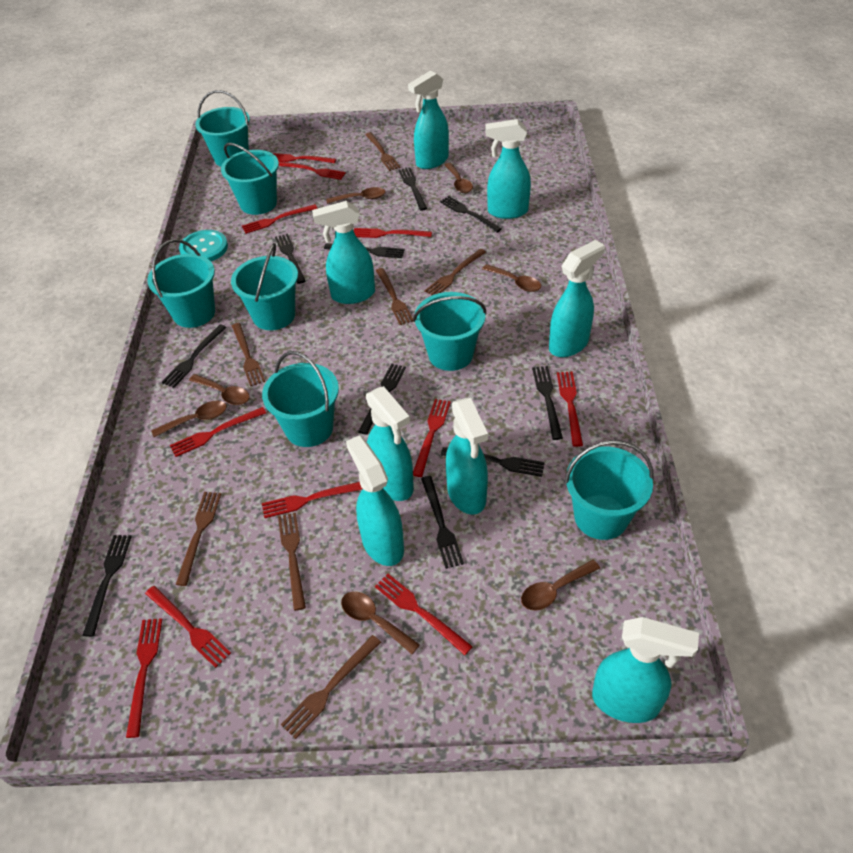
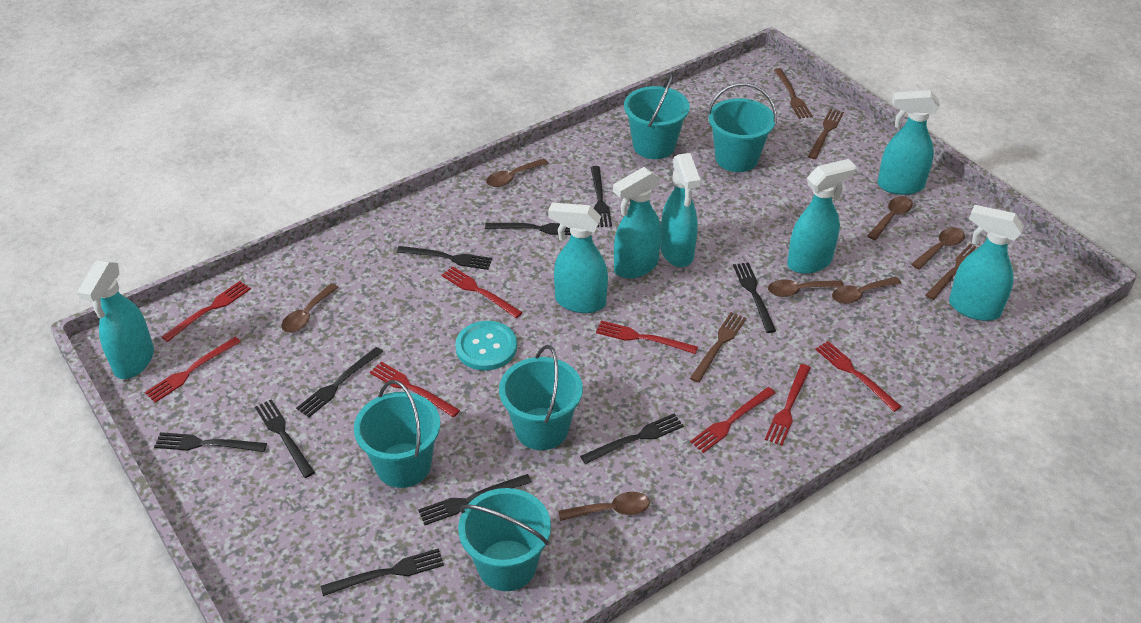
brown fork: [176,492,221,586] [232,323,265,386] [278,513,306,611] [281,635,381,739] [365,132,401,171] [376,268,413,325] [424,249,486,295] = 7 -> [690,312,746,383] [774,68,812,119] [808,109,844,159] [926,244,976,300] = 4
red fork: [126,618,162,738] [145,586,231,668] [170,407,266,457] [242,204,318,234] [262,482,363,518] [272,153,336,163] [279,161,346,180] [354,228,432,238] [375,574,473,655] [413,399,451,477] [557,372,583,447] = 11 -> [145,337,241,403] [162,281,251,342] [370,362,460,417] [441,267,523,318] [596,321,698,354] [690,387,776,453] [765,364,811,446] [815,341,902,412] = 8
turquoise bucket: [147,239,215,328] [195,90,250,167] [221,143,279,215] [231,243,298,330] [262,351,339,447] [413,292,487,371] [564,440,654,540] = 7 -> [354,380,440,488] [458,488,551,591] [499,345,583,450] [624,74,690,159] [707,83,777,172] = 5
turquoise spray bottle: [312,201,375,304] [346,435,404,566] [366,386,414,501] [408,70,449,169] [446,398,488,515] [485,119,531,219] [549,240,605,357] [592,617,699,723] = 8 -> [77,260,154,379] [548,203,608,313] [613,167,661,279] [660,153,701,267] [787,159,856,274] [877,90,940,195] [949,205,1024,321] = 7

